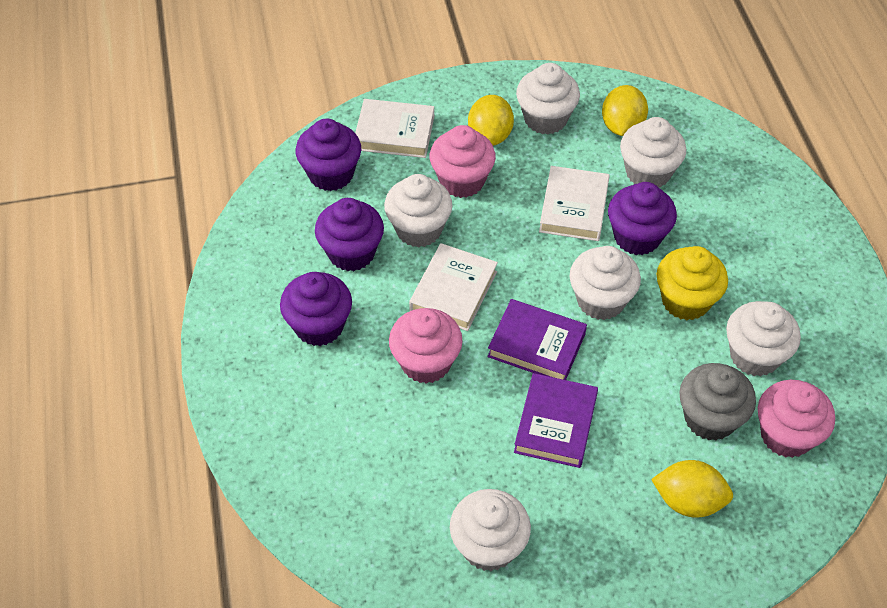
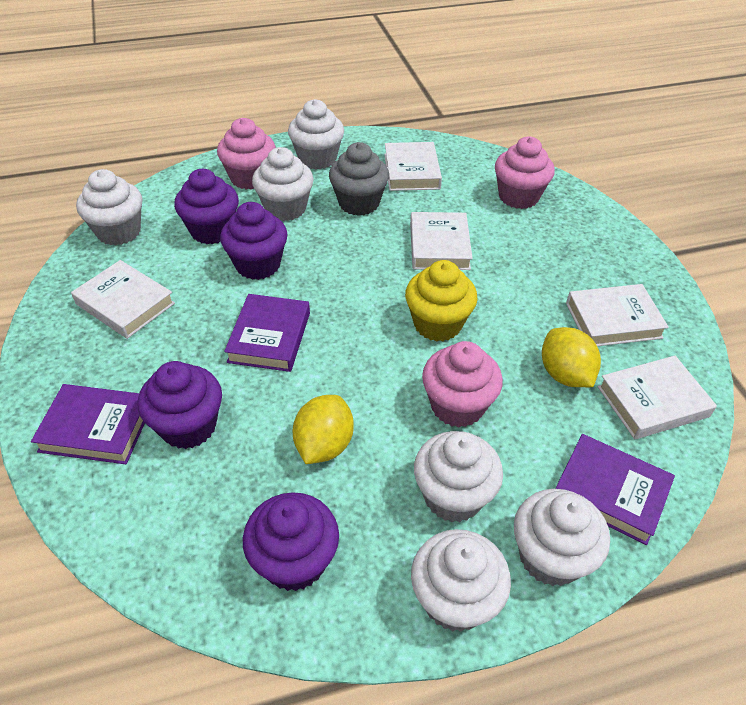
purple book: [488,299,587,380] [514,373,598,468] = 2 -> [31,384,145,464] [224,294,310,372] [556,434,675,545] = 3
white book: [355,99,434,158] [409,243,498,331] [539,166,610,241] = 3 -> [71,260,175,339] [384,142,442,191] [410,212,473,270] [566,284,669,346] [598,356,717,439] = 5
yellow lemon: [468,95,514,146] [602,85,648,136] [651,460,733,518] = 3 -> [293,395,354,464] [542,327,601,387] = 2

